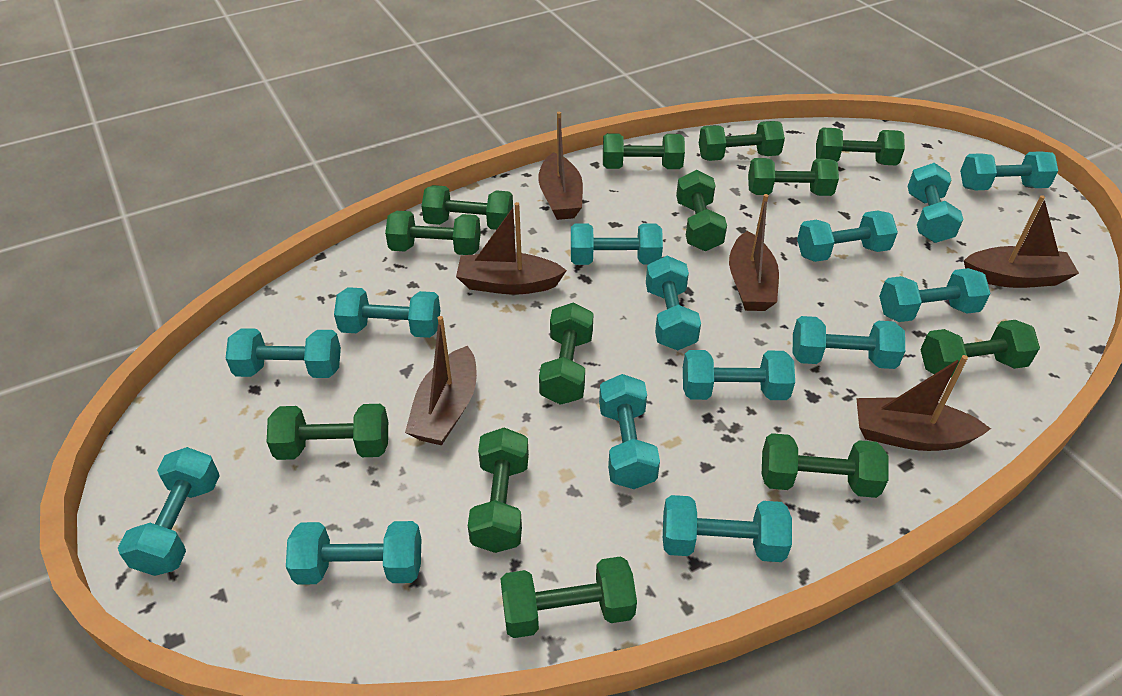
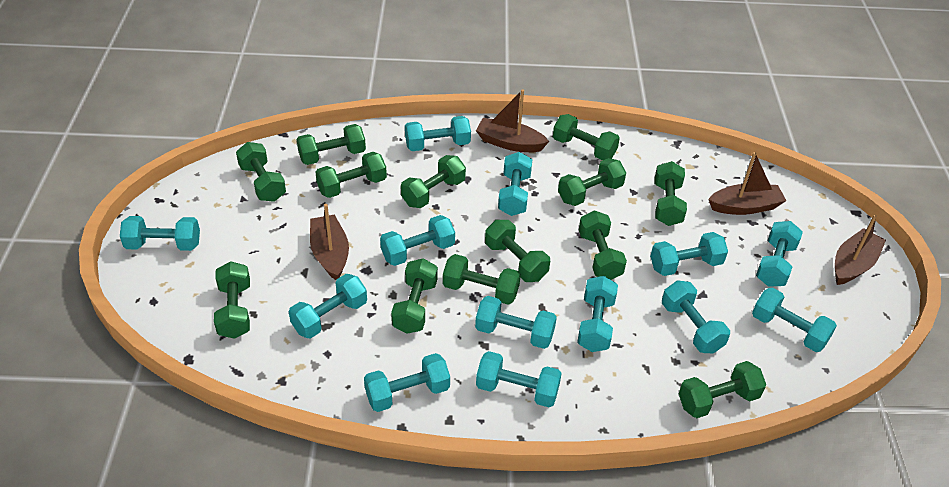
brown boat: [405,316,477,445] [456,202,567,295] [538,112,583,220] [729,194,779,311] [856,355,991,451] [964,195,1079,288] = 6 -> [310,204,349,280] [476,90,549,152] [708,152,787,215] [835,215,886,285] = 4
turquoise dumbbell: [118,447,220,576] [226,328,341,378] [286,521,421,585] [334,287,440,338] [571,223,663,265] [599,374,660,489] [646,256,701,350] [663,495,792,562] [683,350,795,400] [793,316,905,369] [797,210,898,262] [879,268,991,322] [907,163,963,243] [960,151,1058,190] = 14 -> [120,216,200,251] [289,274,367,338] [364,353,450,412] [380,215,455,266] [405,116,471,151] [475,296,557,349] [476,351,562,407] [498,152,532,216] [577,276,618,352] [650,232,728,276] [662,280,730,353] [752,288,837,352] [756,221,803,287] = 13

